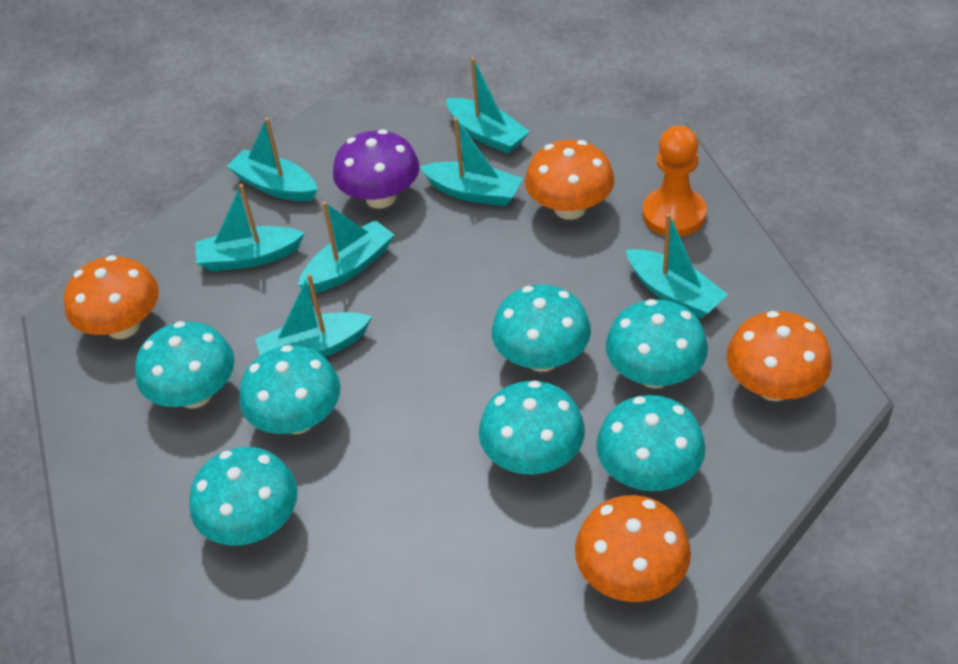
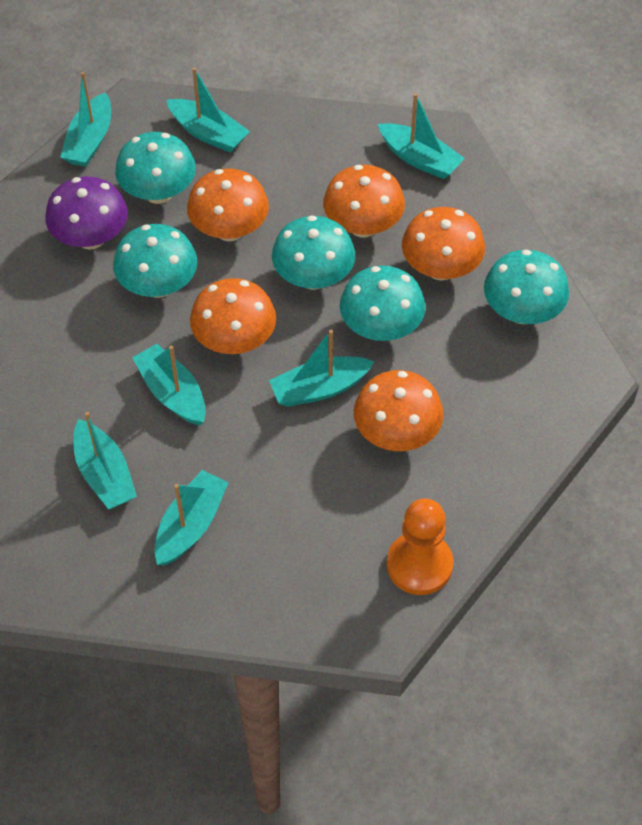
orange mushroom: [64,255,159,339] [525,140,614,220] [575,495,691,602] [727,311,832,401] = 4 -> [187,168,269,241] [190,278,276,354] [323,165,405,238] [354,370,444,451] [402,207,485,281] = 5
turquoise mushroom: [135,321,235,408] [189,447,298,546] [239,345,341,434] [479,381,585,474] [492,284,591,372] [596,395,705,491] [606,299,708,388] = 7 -> [113,224,197,298] [115,132,196,204] [272,215,355,290] [340,266,425,341] [484,250,569,324] = 5

